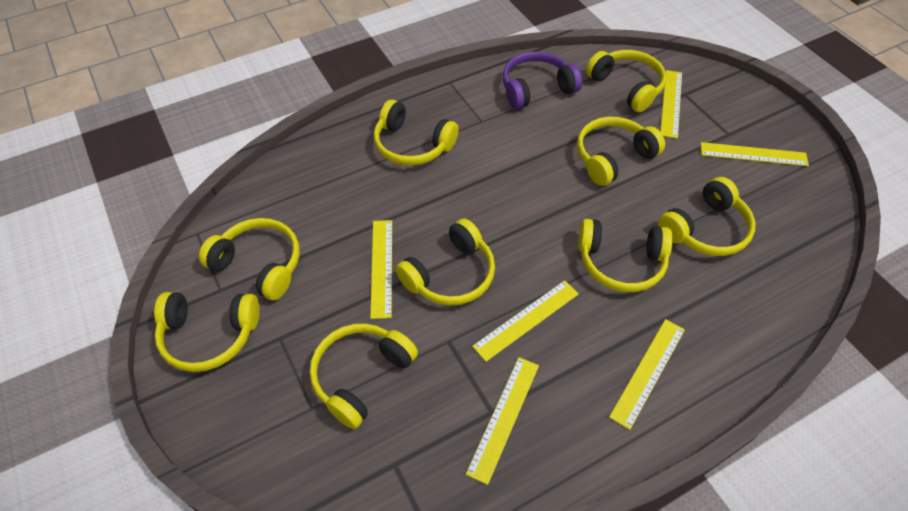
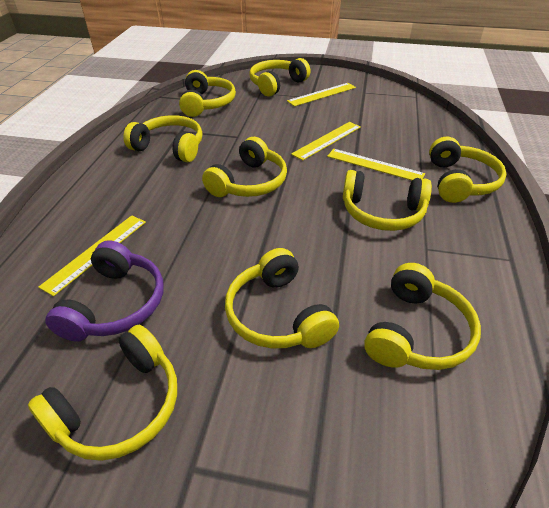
yellow ruler: [370,220,392,319] [466,357,539,485] [472,280,579,362] [609,319,685,430] [660,70,682,139] [700,142,809,166] = 6 -> [38,215,146,296] [287,83,356,106] [291,122,361,161] [327,149,425,180] = 4

